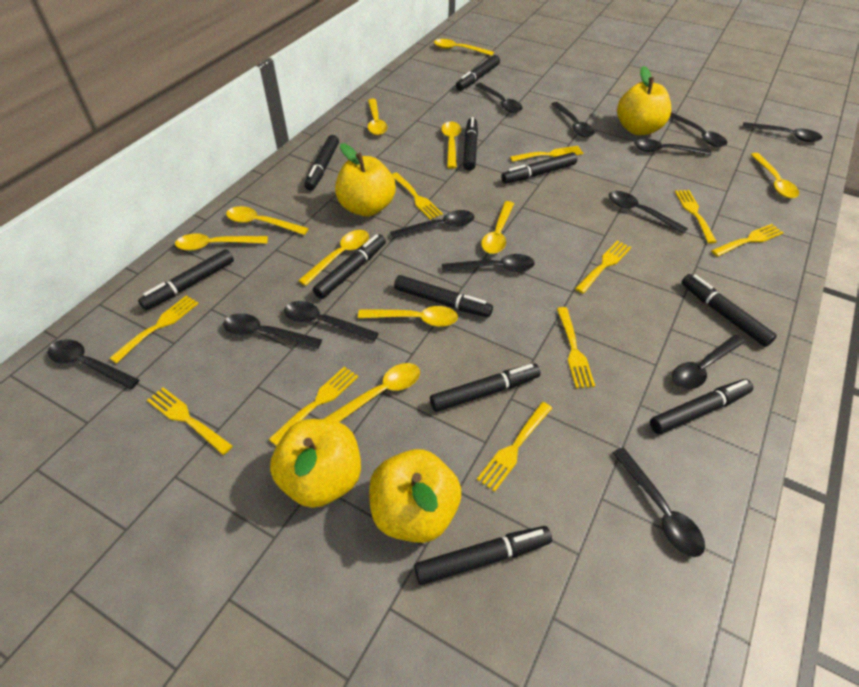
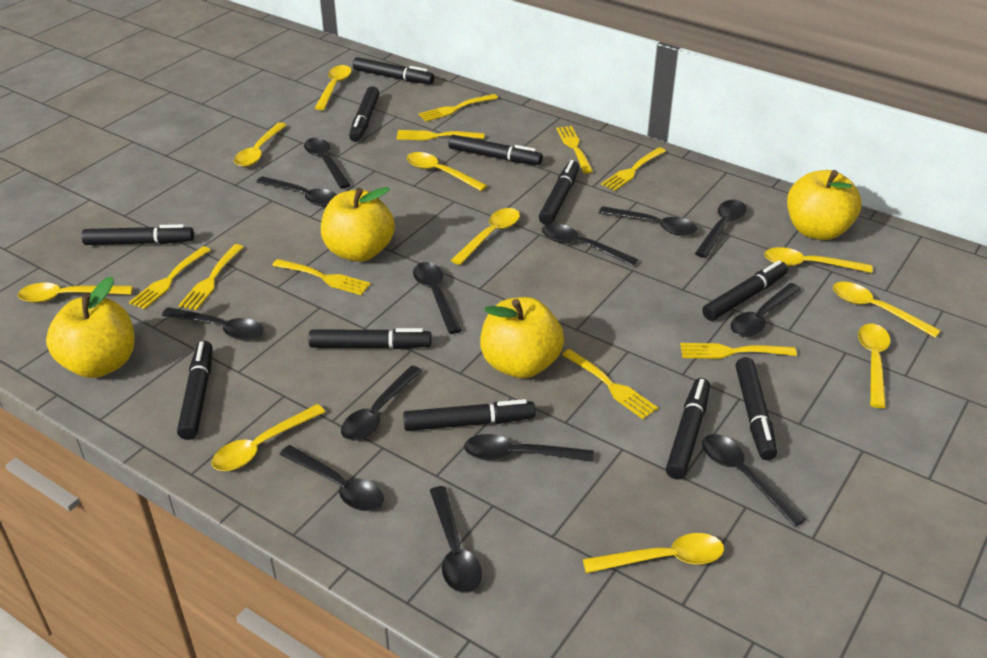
yellow fork: [110,295,199,363] [147,387,233,455] [269,367,358,446] [392,173,443,220] [477,402,552,492] [510,146,583,162] [557,307,595,388] [575,241,631,294] [675,190,717,244] [711,224,784,257] = 10 -> [129,246,211,309] [179,244,243,310] [272,259,371,295] [396,130,485,140] [419,94,498,122] [556,126,593,173] [562,349,658,419] [601,147,666,191] [680,343,797,359] = 9

